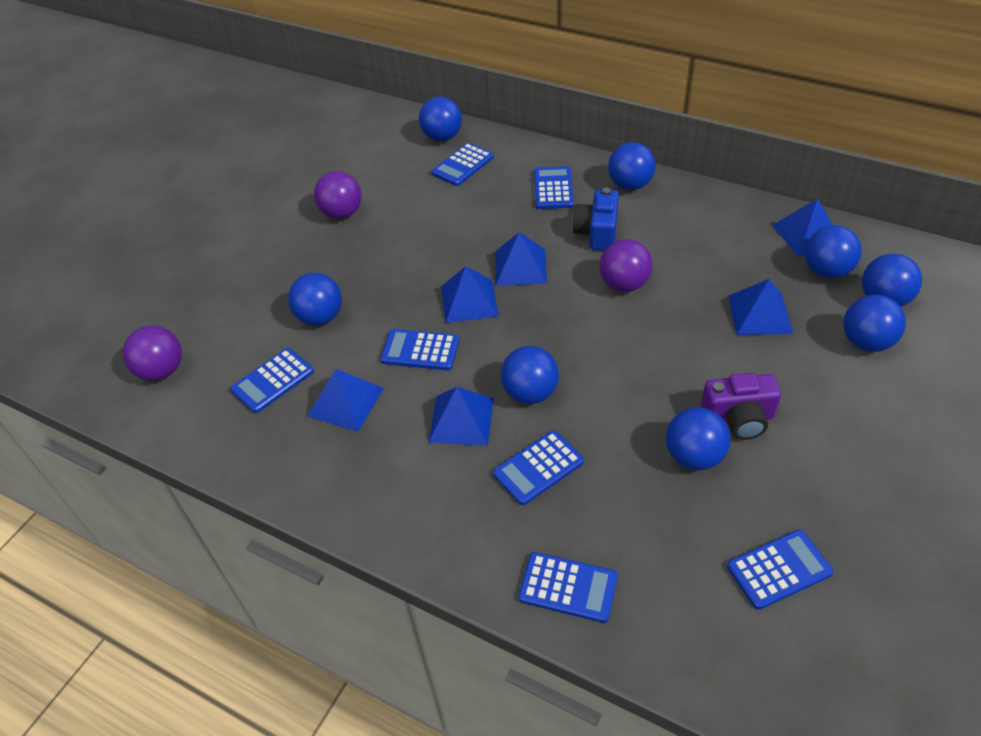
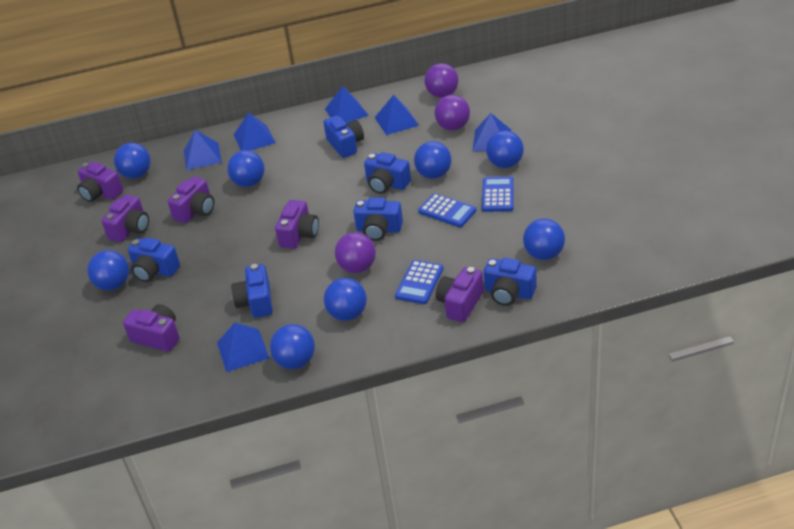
blue calculator: [230,348,314,413] [380,329,459,370] [431,143,494,186] [493,430,584,505] [518,552,618,623] [534,166,574,209] [727,530,833,610] = 7 -> [395,260,444,304] [418,193,476,227] [482,177,514,212] = 3
blue camera: [572,187,619,250] = 1 -> [128,238,180,282] [231,264,273,318] [323,115,364,158] [353,197,403,241] [364,152,411,194] [484,258,537,306] = 6
purple camera: [701,373,781,440] = 1 -> [77,162,123,202] [101,195,149,242] [123,304,179,351] [168,177,214,223] [275,200,319,249] [436,267,484,322] = 6

